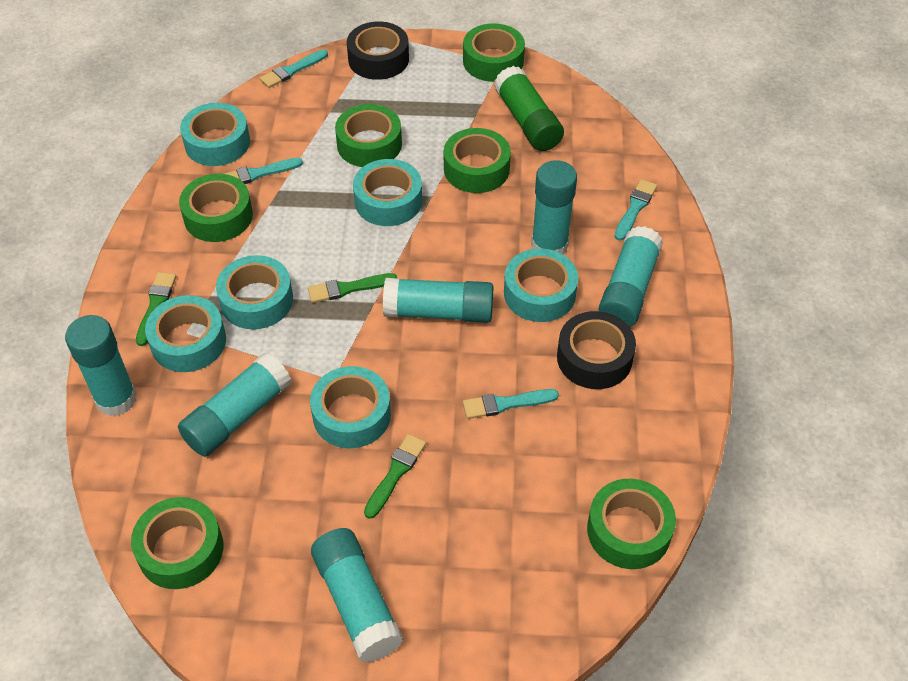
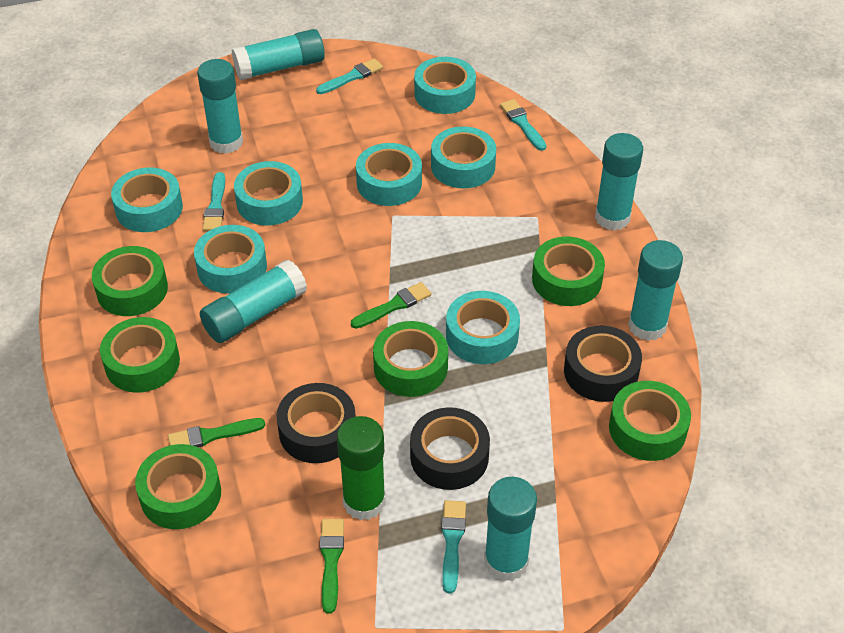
black tape: [347,22,409,80] [557,311,636,389] = 2 -> [277,383,356,463] [410,407,490,490] [564,326,642,402] = 3
turquoise tape: [145,295,226,372] [180,103,250,166] [216,255,293,329] [310,366,391,448] [353,159,422,226] [504,248,578,322] = 6 -> [111,168,183,232] [194,225,267,294] [234,161,303,226] [356,143,422,206] [414,57,476,114] [431,126,496,188] [446,291,520,364] = 7

